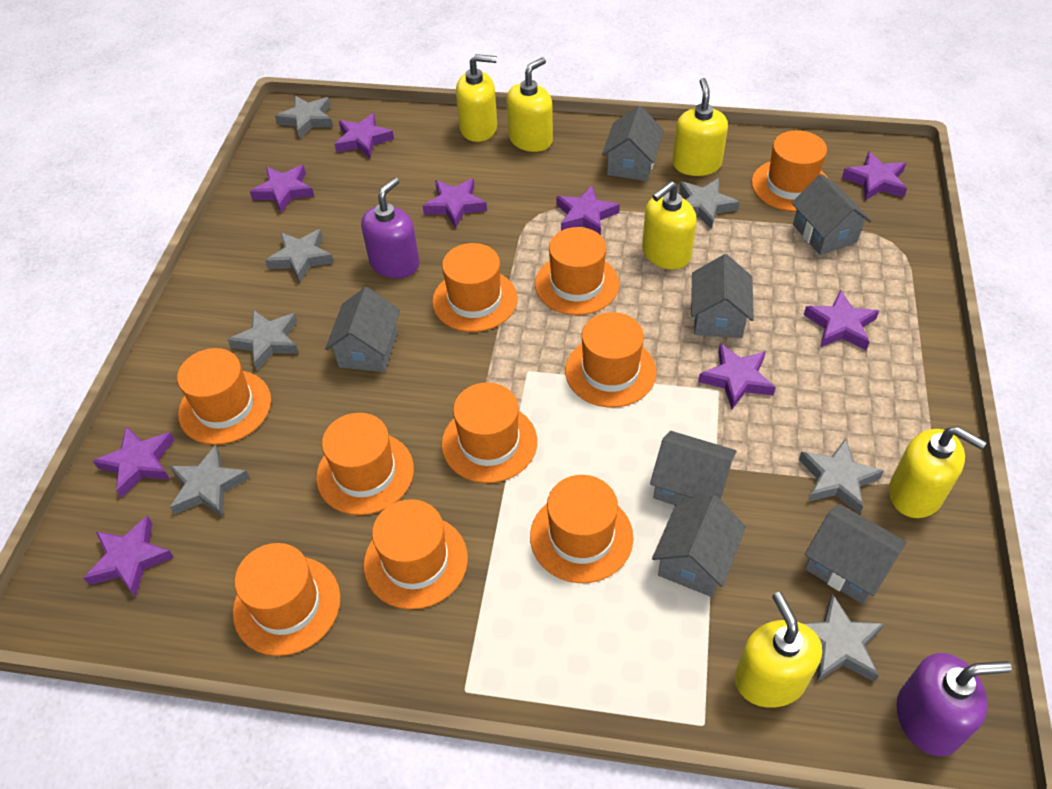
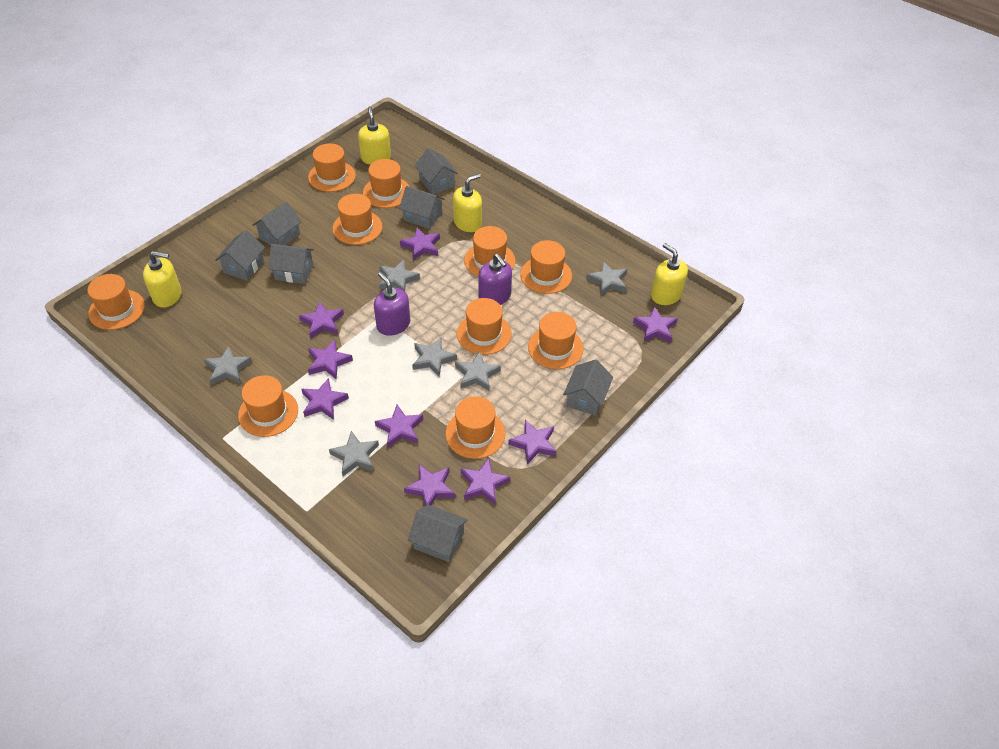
grey star: [170,445,250,517] [227,310,299,370] [265,229,334,283] [275,96,333,139] [679,178,740,229] [799,438,884,514] [802,594,884,682] = 7 -> [204,346,252,385] [329,431,379,476] [379,260,420,291] [412,338,457,377] [455,351,501,391] [586,261,627,296] = 6
yellow soap dispenser: [456,54,497,142] [506,57,553,152] [642,181,697,270] [672,78,728,176] [735,592,822,708] [889,426,986,518] = 6 -> [143,251,181,308] [358,106,391,165] [453,174,482,232] [651,243,688,305] = 4

